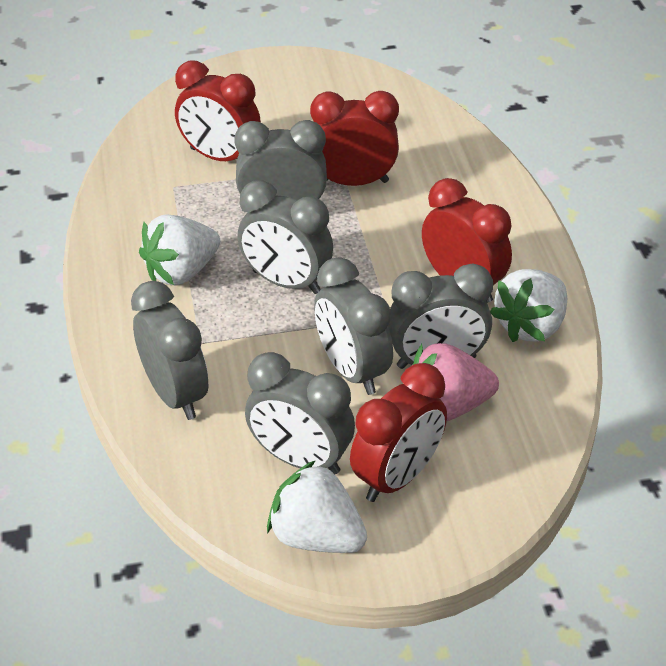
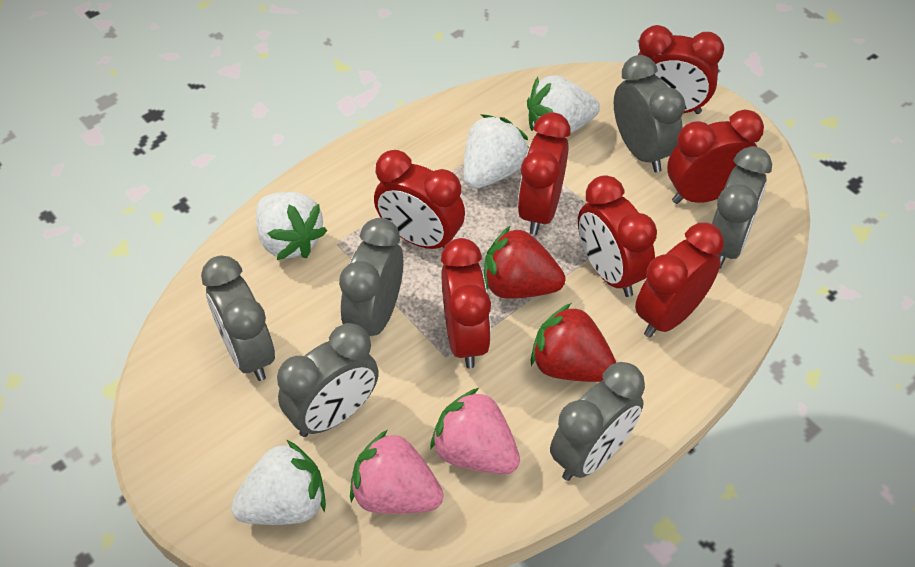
pink strawberry: [413,343,499,421] = 1 -> [350,430,444,514] [431,388,520,474] = 2
red clock: [175,61,261,161] [310,91,399,186] [350,363,447,502] [422,178,512,303] = 4 -> [374,150,465,249] [441,238,491,368] [518,112,571,235] [578,175,657,297] [635,223,724,338] [638,25,724,114] [667,109,764,204] = 7
red strawberry: none = 0 -> [484,225,565,299] [531,303,616,382] = 2
white strawberry: [139,214,220,286] [267,460,367,553] [490,269,567,342] = 3 -> [231,440,326,525] [256,192,327,260] [464,114,529,188] [527,76,600,133] = 4

